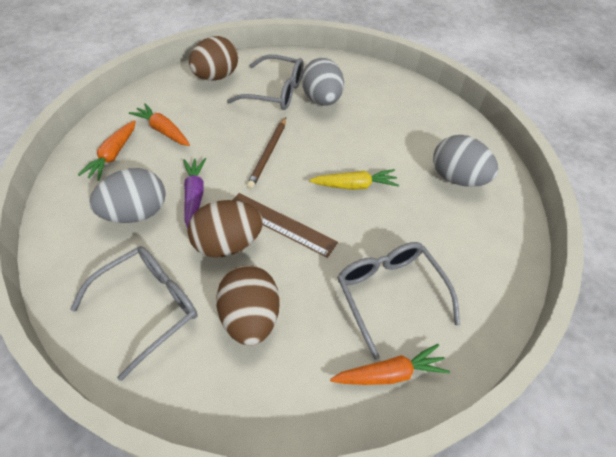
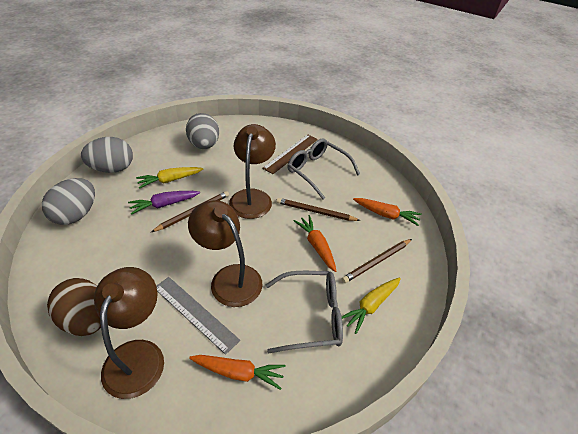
brown egg: [188,200,263,258] [189,36,238,80] [216,265,280,346] = 3 -> [47,278,101,336] = 1
brown lamp: none = 0 -> [94,267,164,399] [188,200,262,307] [229,124,276,219] = 3
brown pencil: [247,117,286,189] = 1 -> [151,191,229,232] [276,198,361,221] [342,239,412,283] = 3
grey glasses: [70,246,198,381] [227,55,304,110] [337,242,460,360] = 3 -> [266,271,343,354] [287,139,360,200] = 2
grey ruler: none = 0 -> [157,277,240,355] = 1
yellow carrot: [309,169,399,190] = 1 -> [136,167,203,189] [342,277,401,334] = 2

